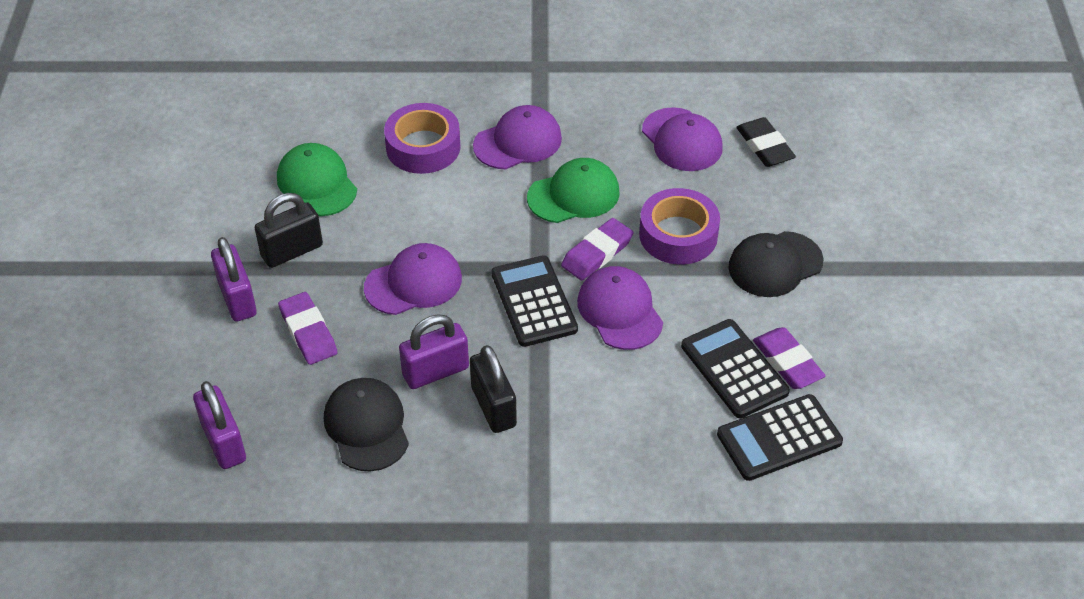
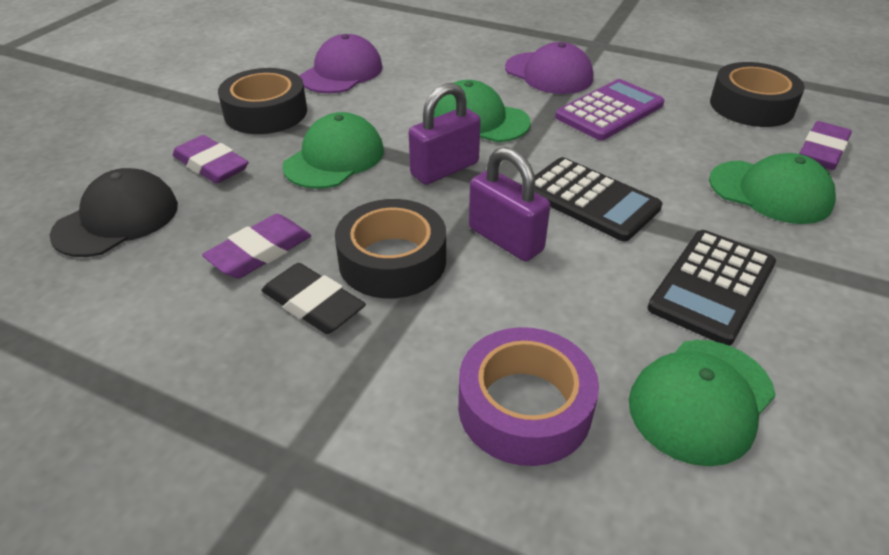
black calculator: [491,255,578,347] [681,319,790,418] [717,394,843,481] = 3 -> [535,157,662,241] [647,230,776,345] = 2
black cap: [324,378,409,471] [728,231,824,297] = 2 -> [49,168,178,257] = 1
black padlock: [255,193,323,268] [470,345,517,433] = 2 -> none = 0
black tape: none = 0 -> [218,68,307,134] [335,199,446,298] [710,62,805,127] = 3
green cap: [277,143,357,216] [527,158,620,223] = 2 -> [282,112,384,189] [434,80,531,142] [629,340,776,466] [709,153,836,224] = 4
purple calculator: none = 0 -> [555,79,664,140] = 1
purple cap: [364,243,462,315] [473,105,562,169] [577,266,663,350] [642,107,723,171] = 4 -> [300,34,383,93] [505,42,593,94] = 2
purple padlock: [193,381,246,469] [211,237,257,322] [399,314,469,389] = 3 -> [409,83,481,185] [469,147,550,261] = 2
purple tape: [384,103,461,174] [639,188,720,264] = 2 -> [458,327,599,466] = 1

